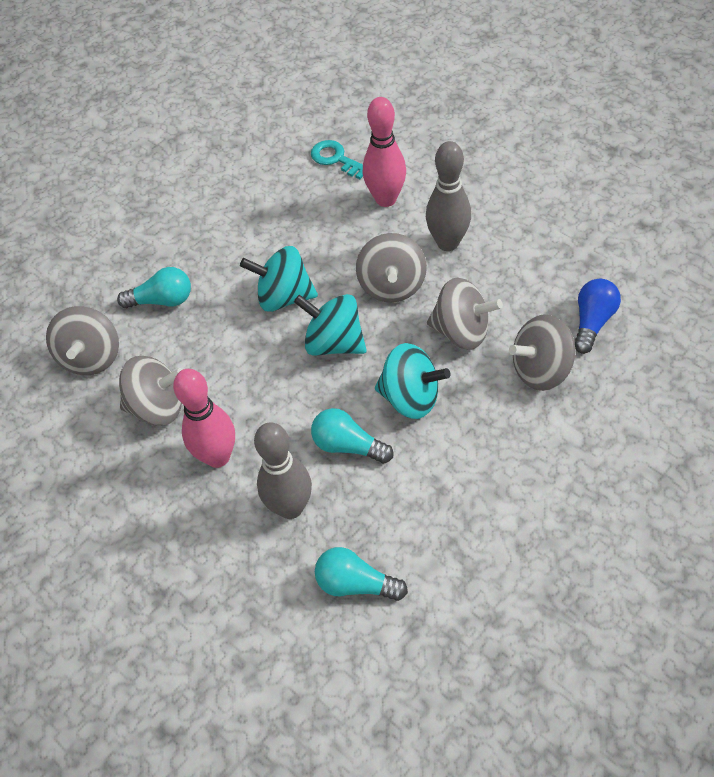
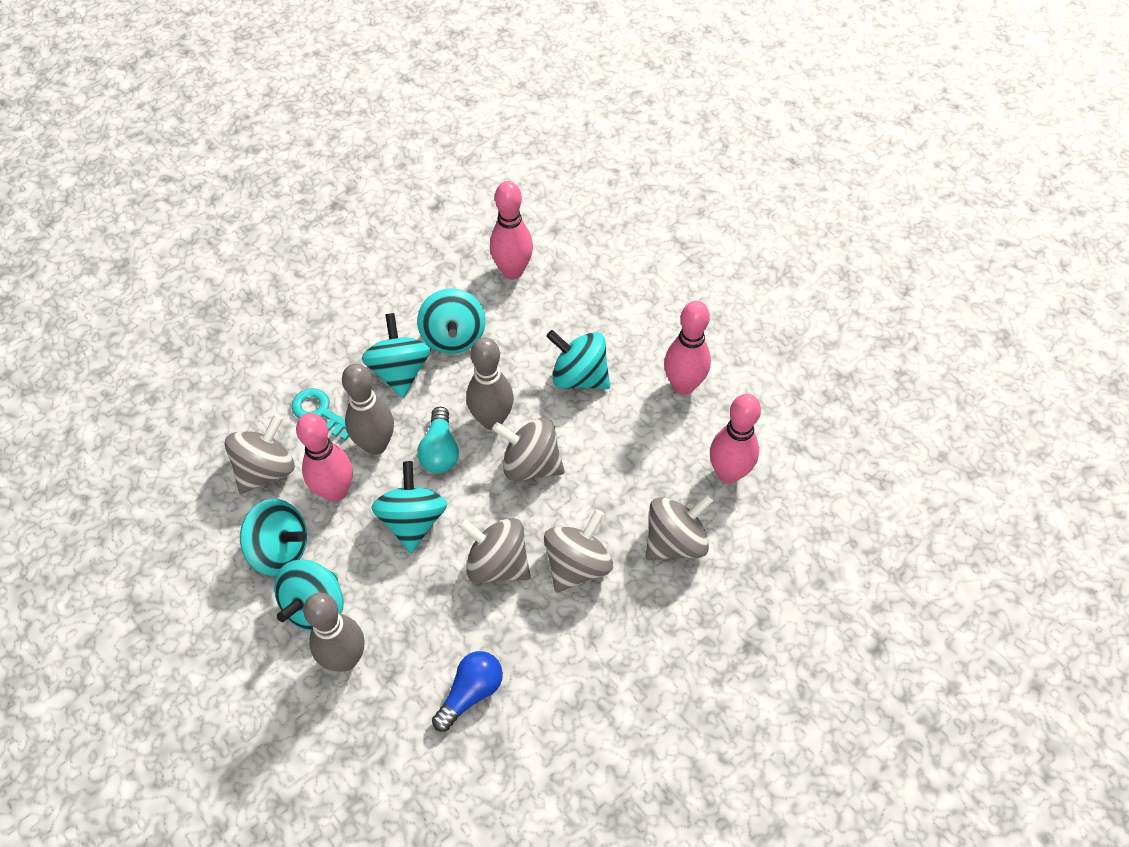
grey bowling pin: [254,422,312,519] [426,141,471,251] = 2 -> [303,593,364,672] [342,363,394,455] [467,337,514,430] = 3
pink bowling pin: [173,369,235,468] [363,97,406,207] = 2 -> [296,413,353,502] [490,181,533,279] [664,301,711,395] [710,394,761,484] = 4
turquoise light bulb: [117,267,191,308] [311,408,393,464] [315,547,408,601] = 3 -> [417,407,459,473] = 1
turquoise spinning top: [240,246,318,312] [294,294,367,356] [375,343,451,419] = 3 -> [240,499,307,576] [274,559,344,631] [362,313,431,398] [371,461,447,553] [417,288,486,354] [546,330,610,389] = 6

